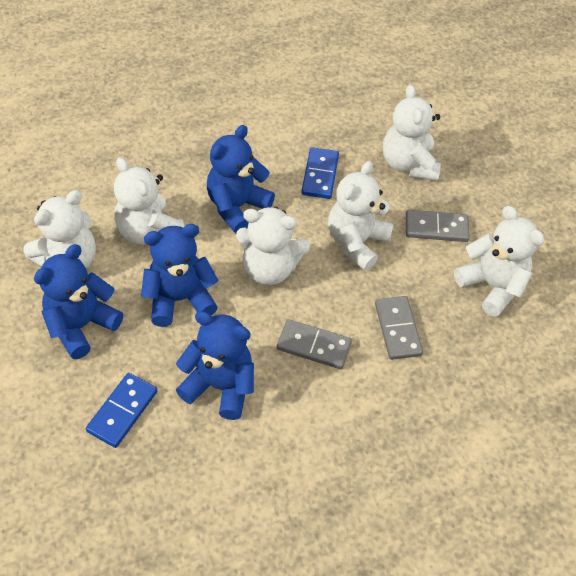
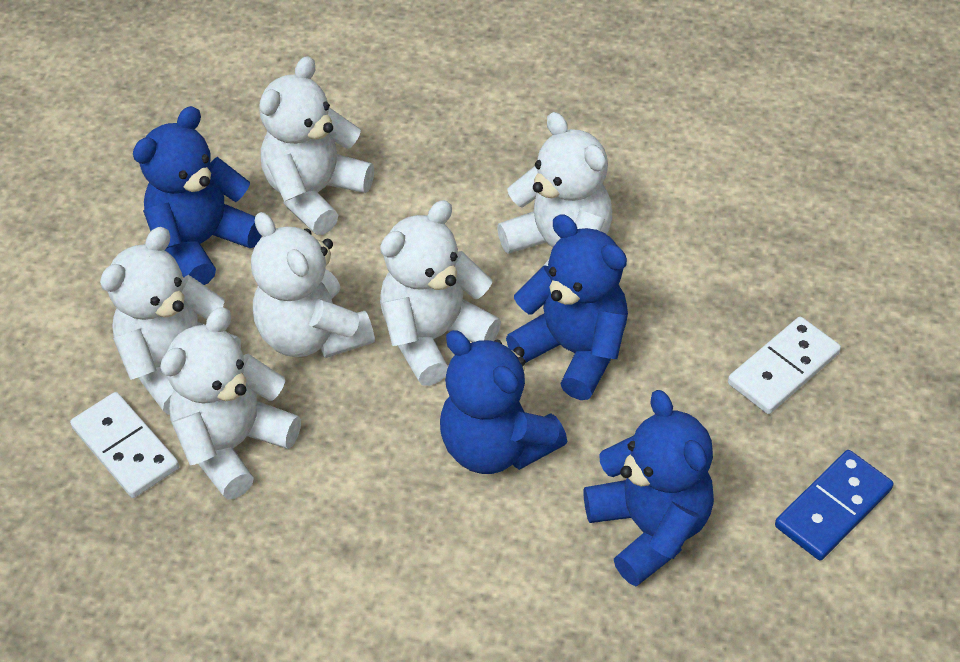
blue domino: [86,373,157,448] [301,147,339,199] = 2 -> [775,450,894,560] = 1
grey domino: [277,319,352,369] [375,296,423,360] [406,210,470,242] = 3 -> none = 0
white domino: none = 0 -> [70,392,179,498] [728,317,841,414] = 2

